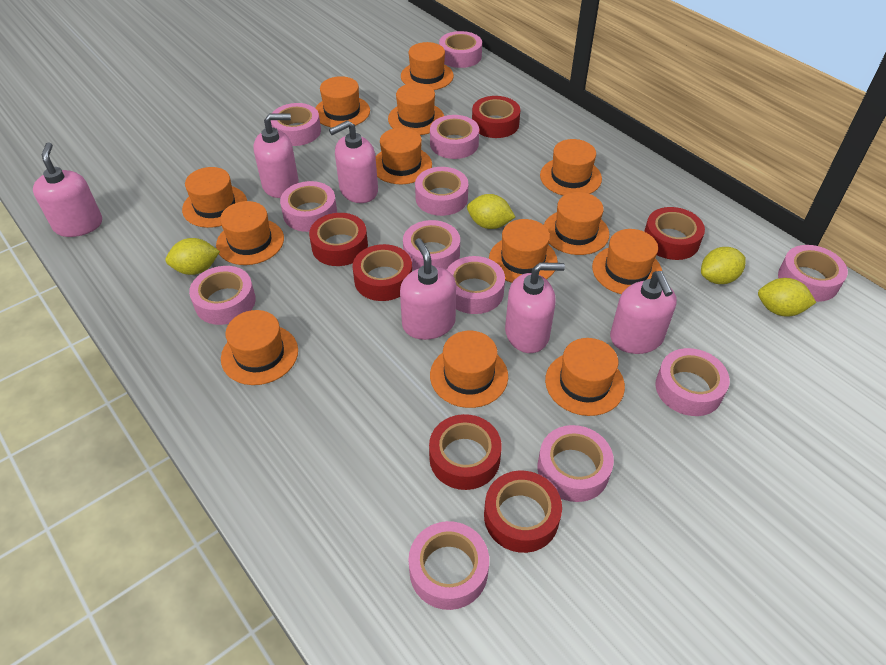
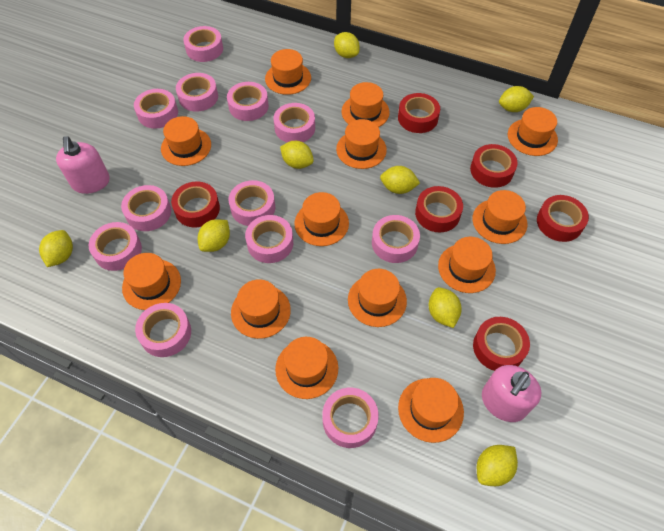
pink soap dispenser: [33,142,102,237] [254,113,299,198] [329,120,378,203] [400,238,456,340] [505,262,565,353] [610,271,677,354] = 6 -> [56,136,110,194] [482,365,541,422] = 2
yellow lemon: [165,238,220,275] [467,194,515,229] [701,247,746,284] [758,278,816,317] = 4 -> [39,230,73,267] [198,219,230,252] [280,141,314,169] [334,32,360,58] [380,166,420,194] [429,287,462,328] [477,445,518,486] [499,86,534,112] = 8

